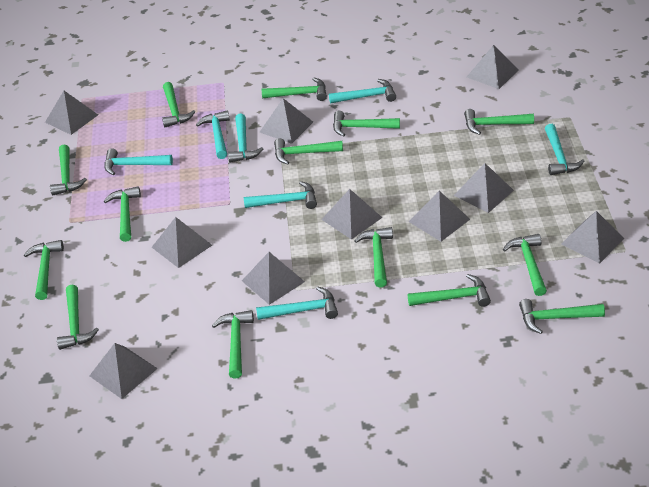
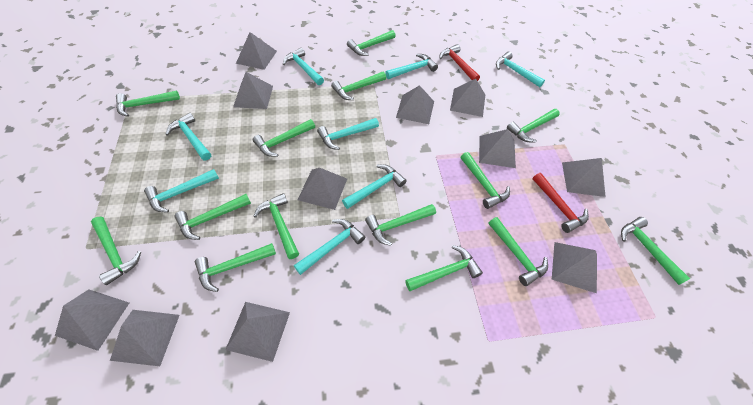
grey pyramid: [45,91,98,135] [89,343,158,399] [152,217,212,268] [242,252,305,305] [260,98,313,144] [321,189,382,240] [409,191,470,241] [454,163,514,213] [467,45,519,89] [561,211,624,263] = 10 -> [55,289,129,351] [110,310,180,366] [225,302,290,362] [233,72,273,109] [236,32,277,70] [298,168,347,210] [396,85,434,124] [450,79,485,117] [479,129,516,168] [552,242,597,293] [562,158,606,197] = 11
red hammer: none = 0 -> [440,44,480,81] [532,173,589,233] = 2
turquoise hammer: [104,148,173,175] [196,110,230,159] [228,113,263,163] [244,181,317,209] [256,286,338,320] [329,79,396,104] [545,124,584,175] = 7 -> [144,169,219,213] [166,113,211,160] [283,48,324,85] [294,219,365,275] [317,118,379,150] [342,164,407,209] [385,54,438,79] [496,52,545,87] = 8

